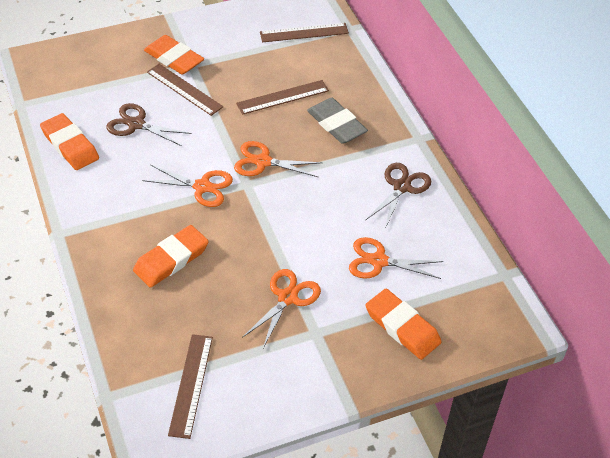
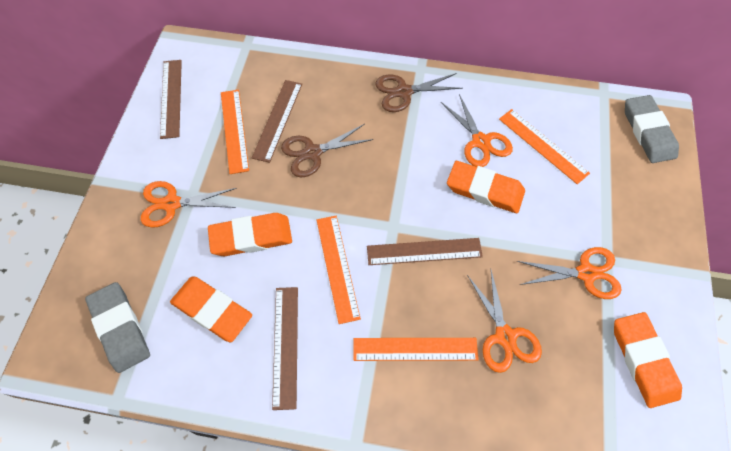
grey eraser: [307,98,368,144] = 1 -> [85,282,150,373] [625,95,679,163] = 2
orange ruler: none = 0 -> [221,90,249,174] [317,216,361,324] [353,338,479,361] [499,109,590,184] = 4

